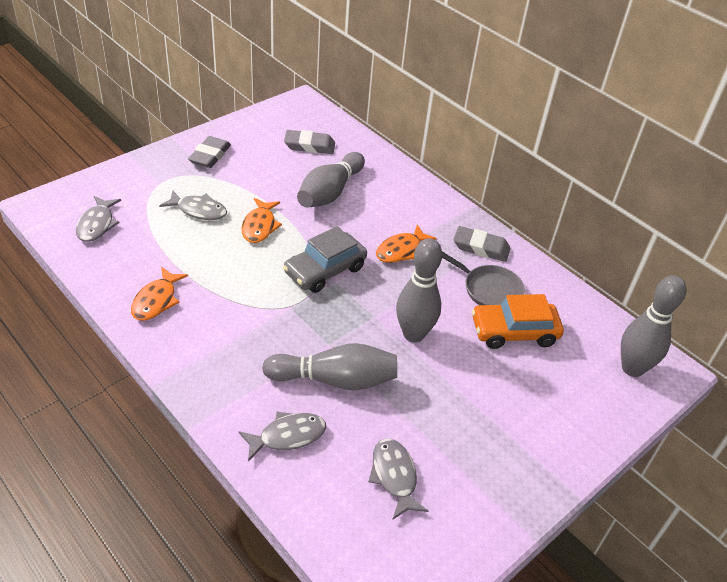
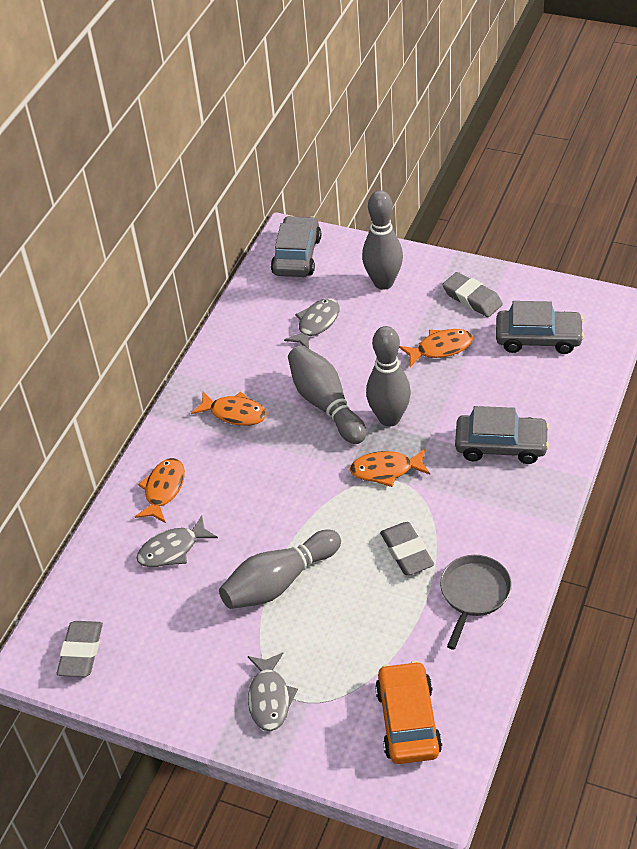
grey car: [283,226,367,293] = 1 -> [271,216,321,277] [455,406,549,464] [496,301,584,354] = 3
grey fish: [76,196,121,242] [159,191,227,220] [238,412,326,462] [368,439,428,520] = 4 -> [137,515,218,567] [248,652,298,731] [284,298,340,349] = 3
orange fish: [131,267,188,321] [241,198,282,243] [376,224,437,263] = 3 -> [135,458,185,523] [191,392,267,426] [350,449,430,487] [399,329,473,367] = 4

